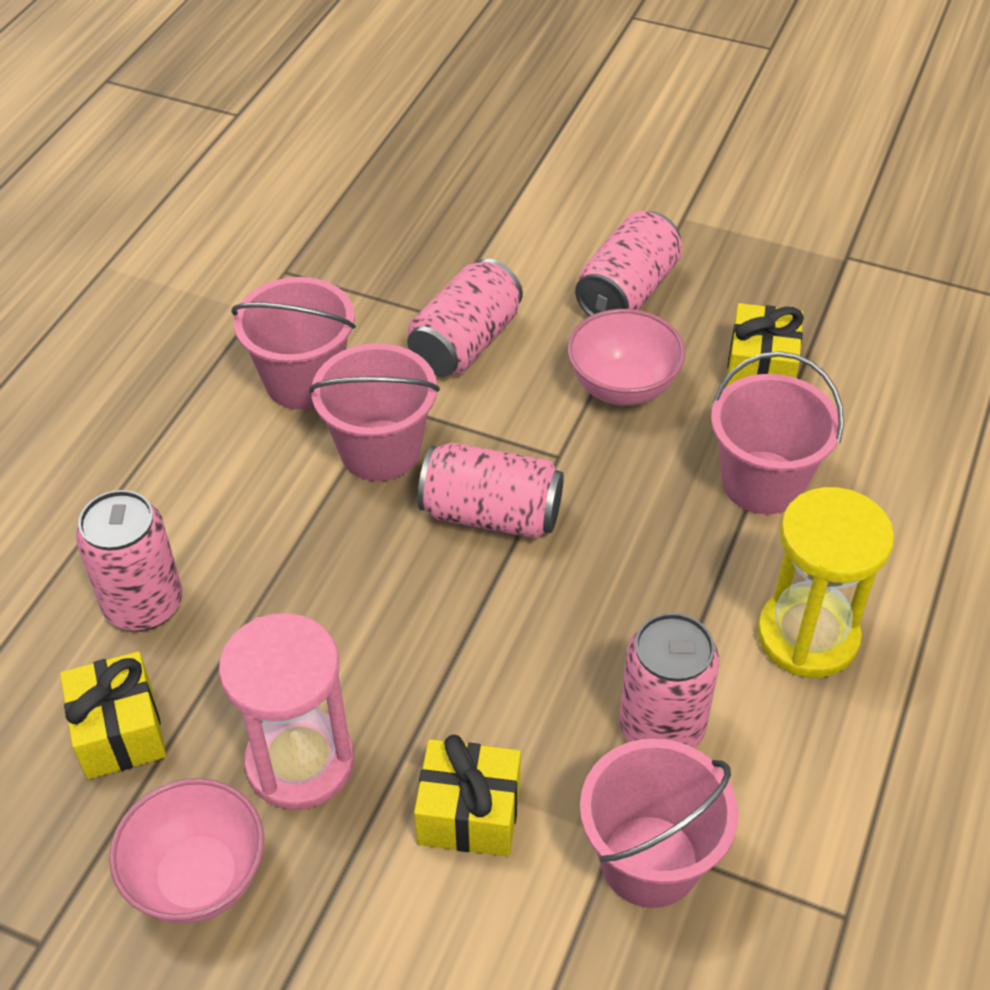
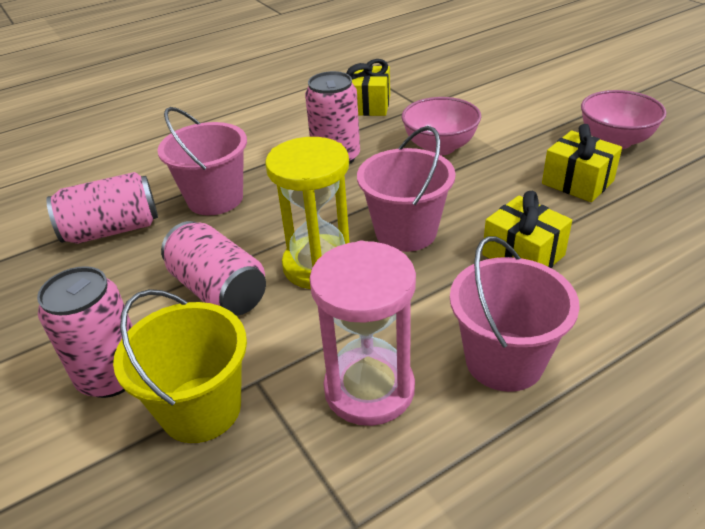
pink bucket: [231,277,356,409] [309,343,440,481] [580,738,738,908] [711,351,844,514] = 4 -> [157,107,247,215] [357,126,456,252] [450,236,580,392] = 3
pink can: [76,490,182,631] [407,259,523,377] [418,442,564,539] [575,211,682,316] [619,613,719,748] = 5 -> [37,266,133,398] [46,172,158,244] [161,221,266,316] [305,71,360,164] = 4
yellow bucket: none = 0 -> [113,289,247,443] = 1

